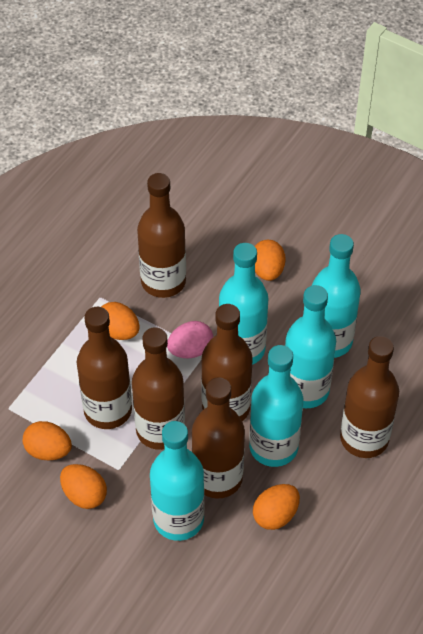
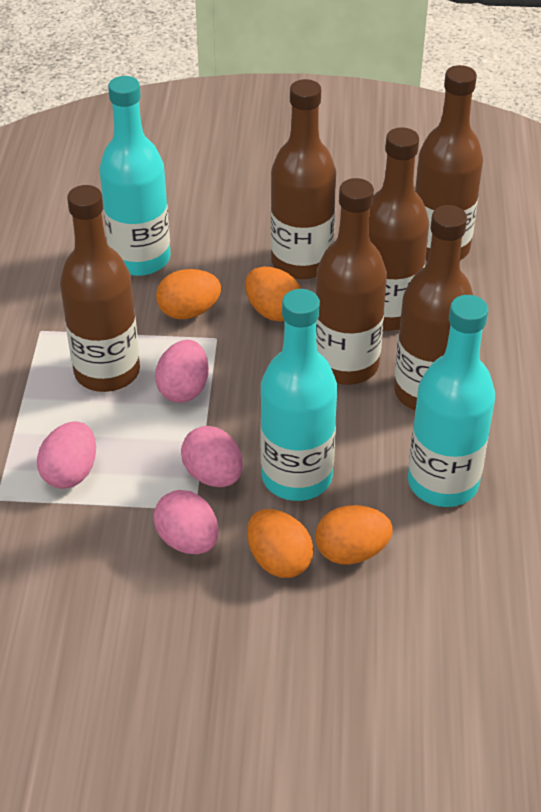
orange egg: [23,421,72,460] [60,464,107,509] [101,302,140,340] [253,484,300,530] [255,240,286,281] = 5 -> [156,269,221,319] [245,267,301,321] [247,509,314,578] [315,505,393,565] = 4
pink egg: [167,321,213,358] = 1 -> [37,421,96,489] [153,490,219,554] [155,340,209,403] [181,426,243,487] = 4
turquoise bottle: [150,421,205,541] [219,243,269,365] [249,345,303,467] [285,285,336,408] [312,234,361,358] = 5 -> [99,76,171,276] [260,289,337,501] [408,295,495,507] = 3

